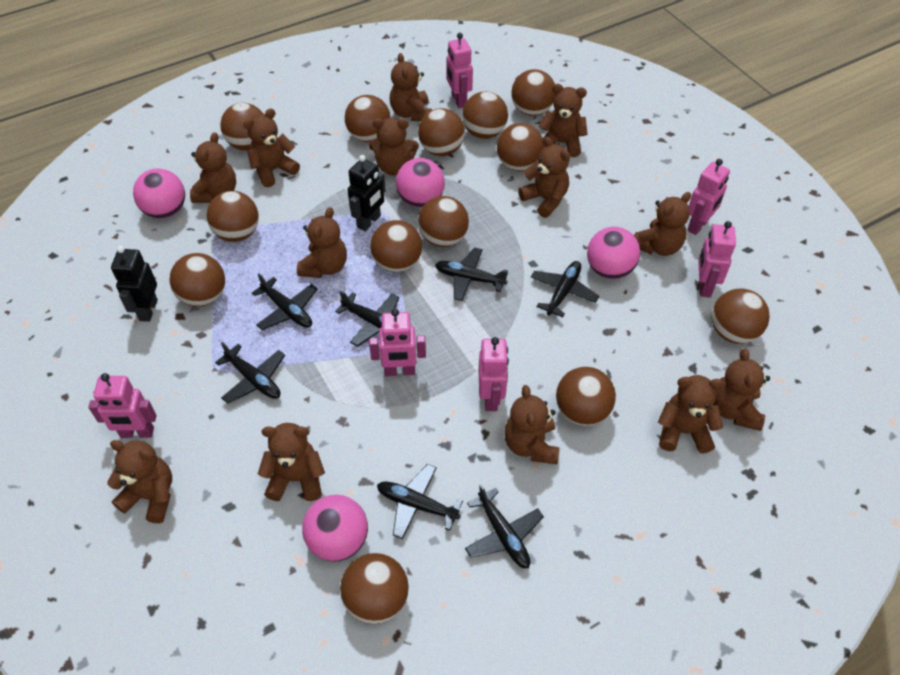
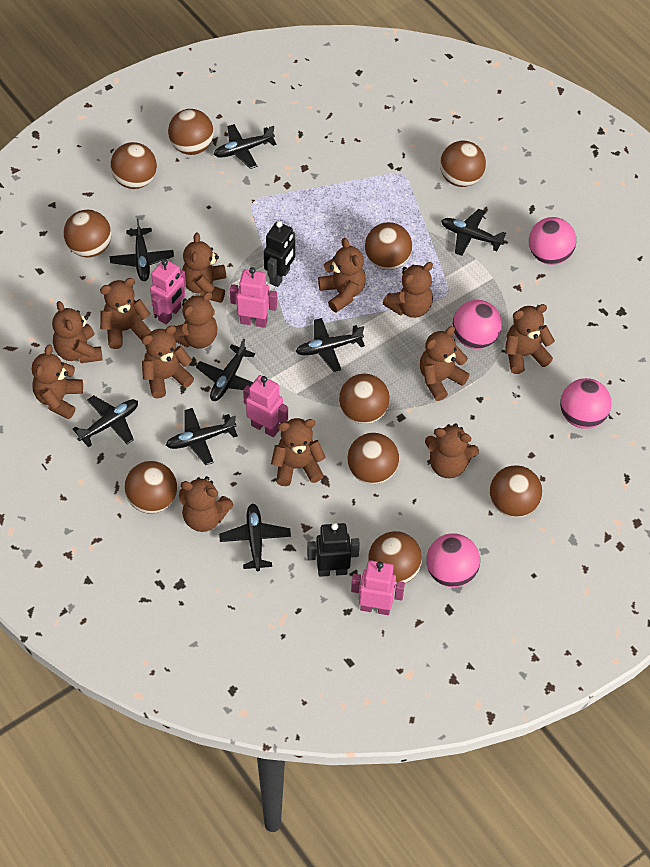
black plane: [215,342,285,404] [252,274,318,330] [335,290,399,347] [377,464,463,539] [435,247,508,301] [465,484,544,568] [531,261,599,317] = 7 -> [73,395,138,447] [110,219,174,281] [166,408,238,465] [196,338,255,401] [214,124,277,169] [219,503,291,571] [296,318,365,372] [441,209,506,256] = 8
brown ball: [169,253,225,307] [207,191,259,242] [220,103,264,150] [340,553,408,624] [345,95,391,142] [370,220,422,272] [418,108,465,156] [418,196,469,247] [462,92,508,139] [497,123,544,171] [511,69,556,116] [556,367,616,426] [711,288,770,344] = 13 -> [64,210,111,257] [110,142,157,189] [124,461,177,514] [168,109,214,155] [339,374,390,424] [347,433,399,484] [365,222,412,270] [368,531,422,585] [440,141,486,187] [490,465,542,518] = 10
pink robot: [88,373,157,438] [369,309,426,376] [446,33,473,108] [479,337,509,411] [687,159,730,235] [698,221,736,297] = 6 -> [150,259,186,325] [230,267,277,328] [243,375,288,437] [351,560,405,615] = 4

